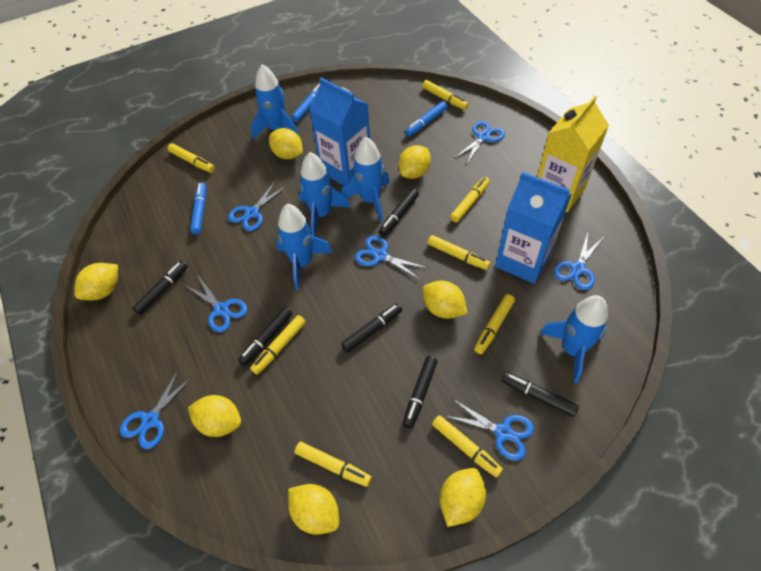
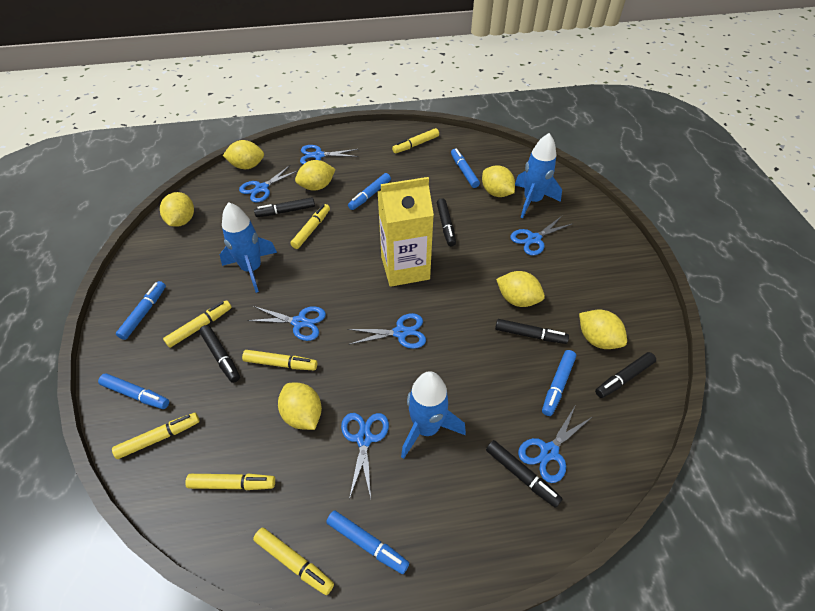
blue carton: [309,78,370,185] [495,172,572,284] = 2 -> none = 0
blue marker: [190,183,206,234] [291,83,320,122] [405,101,448,136] = 3 -> [98,374,169,409] [116,281,166,340] [326,510,409,574] [348,173,391,210] [451,148,480,188] [542,350,576,416] = 6
blue rocket: [251,64,299,139] [276,204,332,290] [299,152,351,236] [342,137,390,221] [539,295,608,383] = 5 -> [220,202,277,293] [401,371,466,459] [515,133,562,218] = 3
yellow marker: [167,143,215,173] [250,315,306,375] [295,442,372,487] [422,80,469,110] [428,235,491,270] [432,415,503,478] [450,177,490,222] [474,294,515,354] = 8 -> [112,413,200,459] [163,300,232,348] [185,474,275,490] [242,350,317,370] [253,528,334,595] [290,204,330,249] [392,128,439,153] = 7

